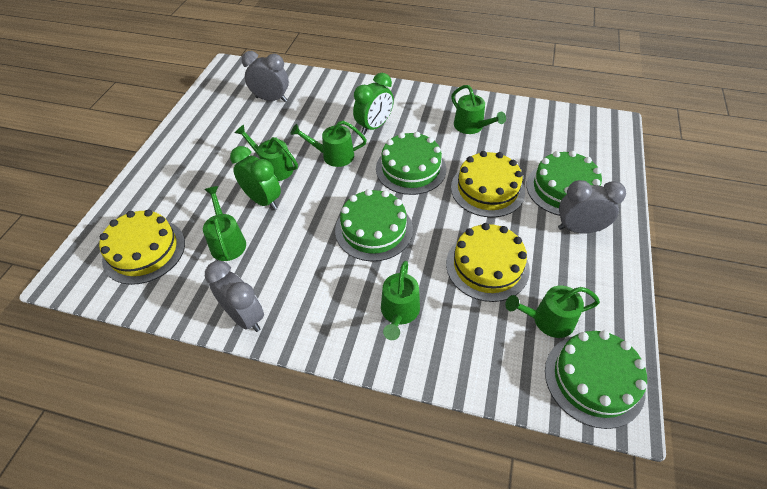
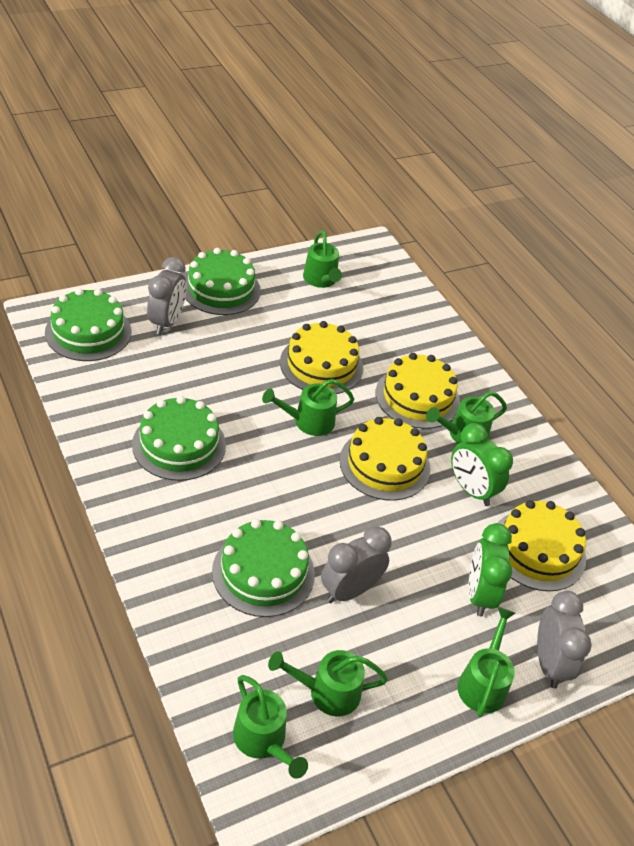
yellow cake: [99,210,185,285] [446,223,530,302] [451,151,525,217] = 3 -> [280,321,363,394] [339,417,430,501] [376,353,460,429] [498,500,586,591] = 4

